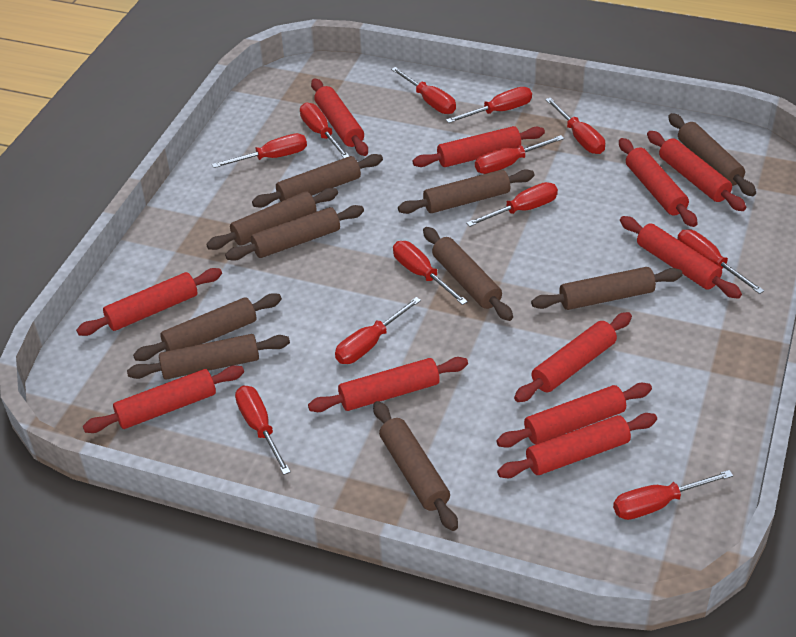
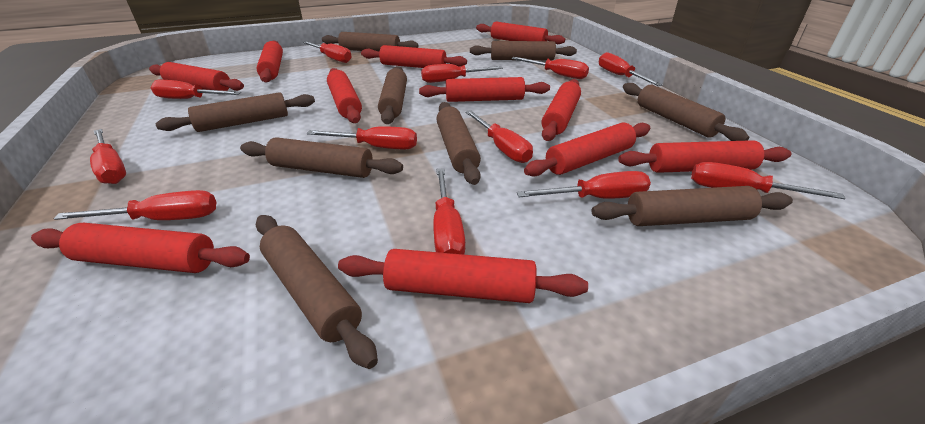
brown rolling pin: [127,334,290,380] [133,293,282,361] [206,188,338,250] [225,205,364,261] [252,154,383,208] [373,401,458,531] [398,169,534,214] [423,227,513,321] [531,267,683,310] [668,113,756,196] = 10 -> [155,92,315,132] [240,137,403,178] [256,215,378,369] [322,32,418,52] [378,66,407,124] [436,102,481,185] [470,41,577,60] [592,186,793,226] [623,83,749,141] = 9

